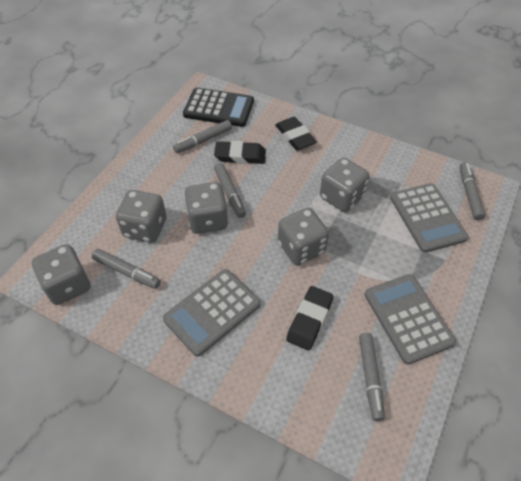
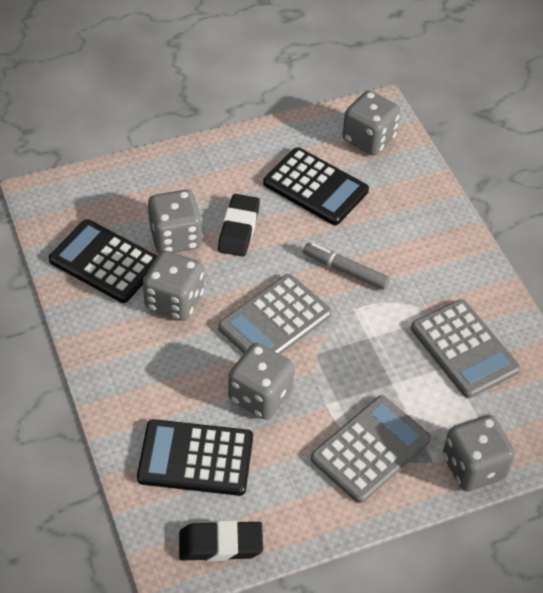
black calculator: [183,88,254,127] = 1 -> [48,219,157,303] [137,419,253,496] [263,147,369,225] = 3
black eraser: [214,141,266,164] [275,117,317,150] [286,286,333,351] = 3 -> [179,520,263,561] [218,194,260,257] = 2
grey marker: [92,249,161,289] [173,120,232,153] [214,163,246,218] [359,333,385,421] [460,162,485,220] = 5 -> [303,242,390,290] = 1

